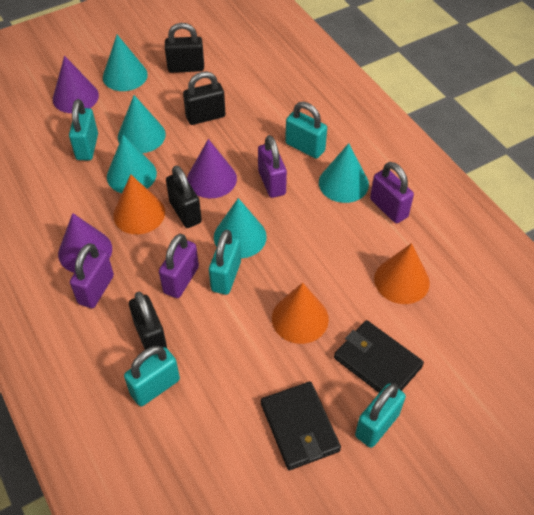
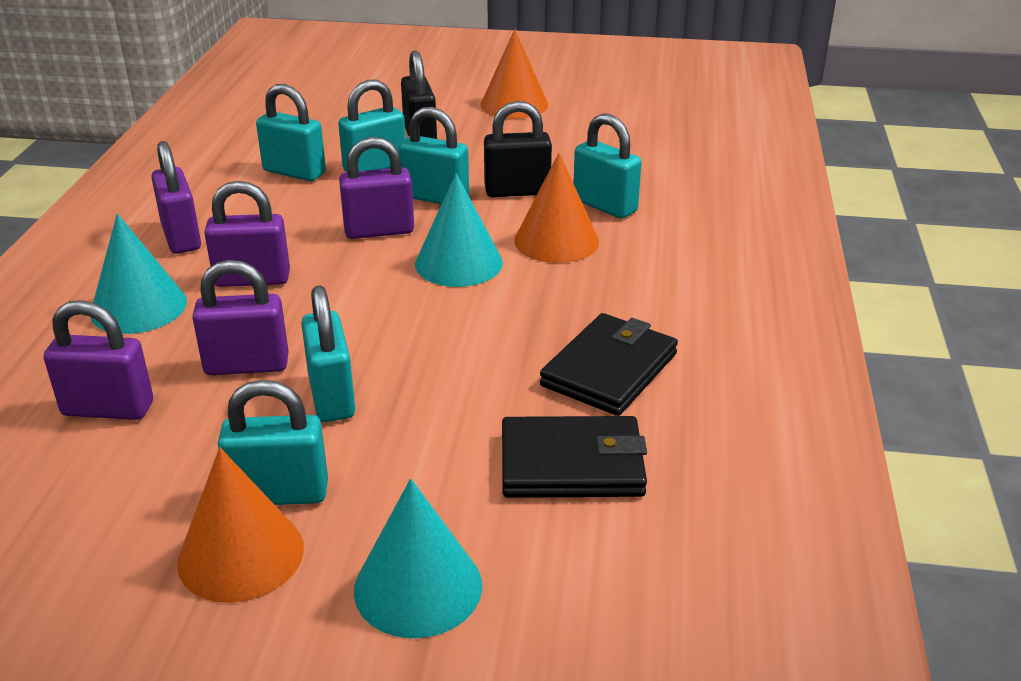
black padlock: [129,292,167,350] [165,23,204,73] [166,166,202,228] [183,71,225,125] = 4 -> [401,50,437,139] [484,101,552,197] = 2
purple cone: [53,56,99,113] [58,213,112,273] [187,139,237,198] = 3 -> none = 0
purple padlock: [70,243,114,308] [159,234,199,298] [258,135,287,198] [370,162,414,223] = 4 -> [44,300,153,420] [151,141,201,254] [192,260,289,375] [204,181,290,287] [339,137,414,239] = 5
turquoise cone: [103,35,148,91] [107,135,157,193] [118,95,166,153] [214,198,267,258] [319,143,369,203] = 5 -> [91,214,187,334] [354,479,482,638] [415,173,503,287] = 3
turquoise padlock: [69,99,98,160] [124,346,180,406] [209,230,241,295] [285,102,327,159] [355,383,406,448] = 5 -> [218,380,328,505] [256,84,326,181] [301,286,355,422] [338,80,406,172] [399,107,469,204] [573,113,642,219] = 6

